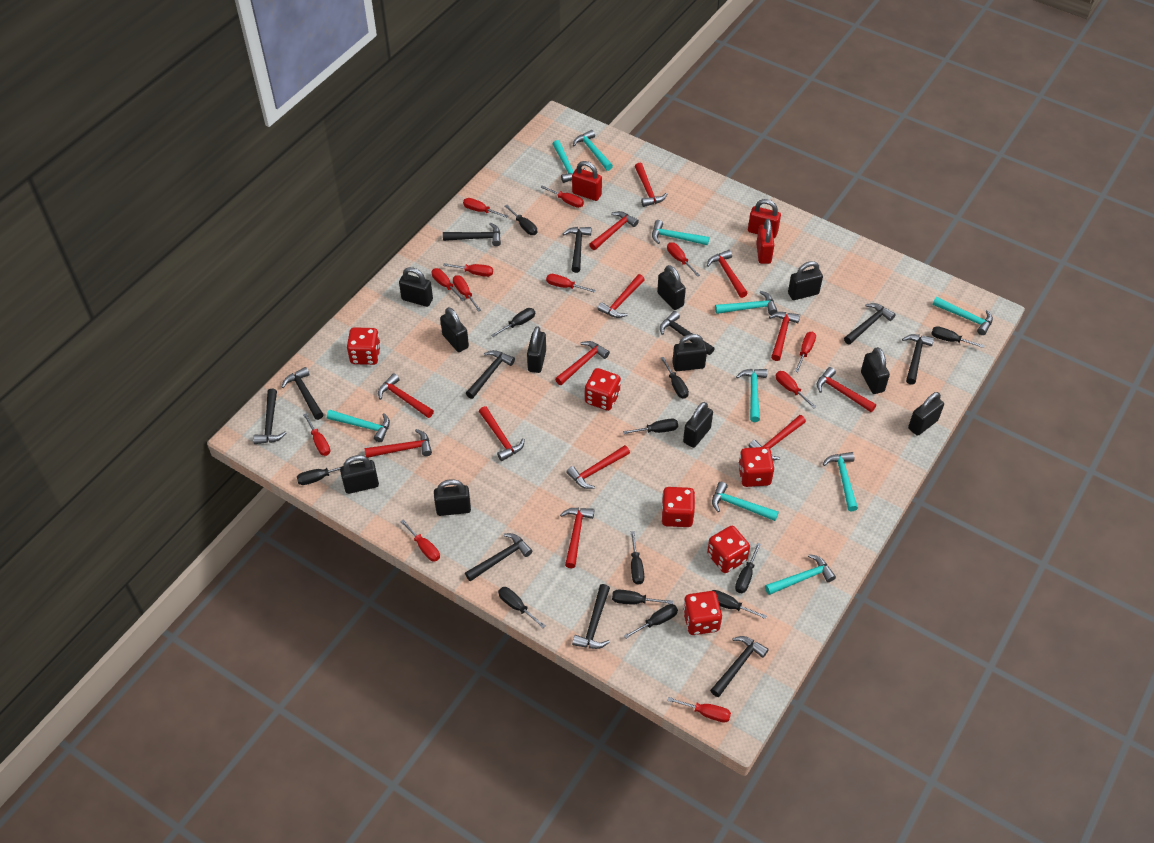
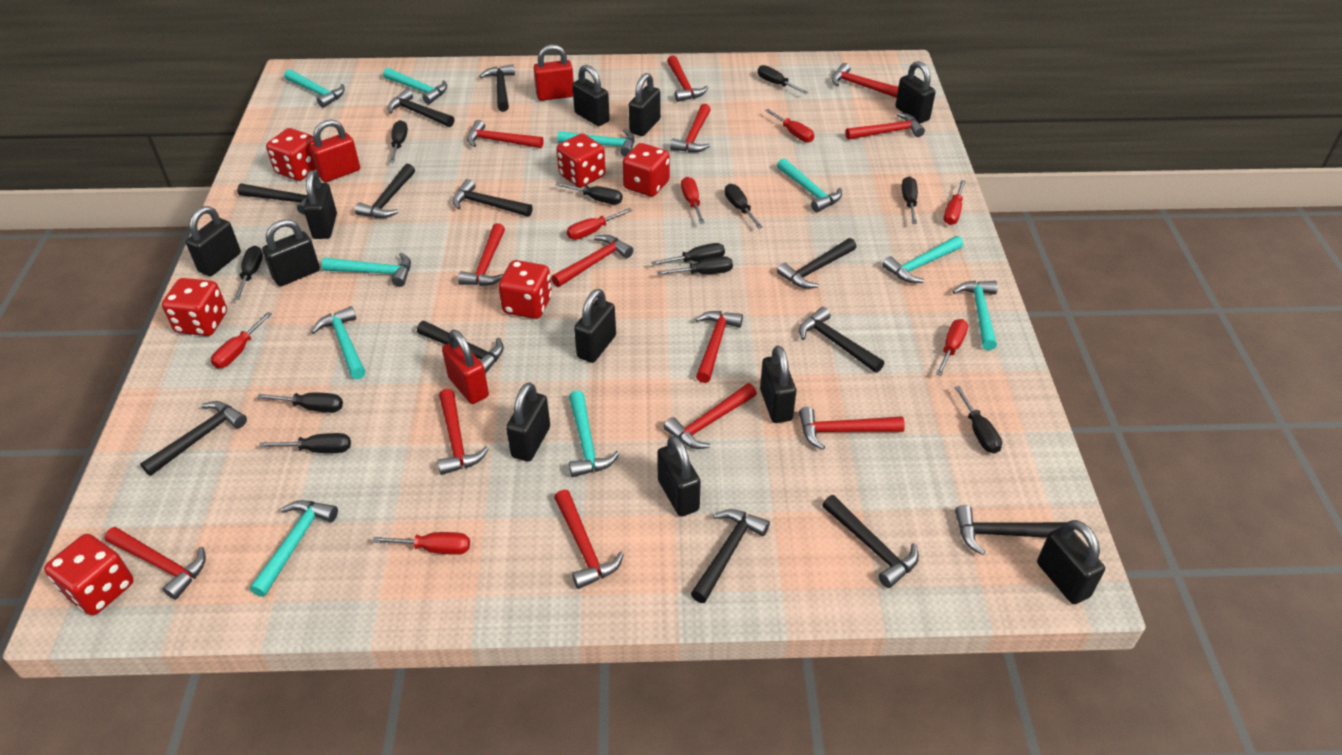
black hammer: [253,389,286,444] [282,367,324,420] [443,223,501,246] [465,533,532,581] [466,350,515,399] [563,227,591,273] [572,584,610,649] [660,311,715,355] [710,636,769,697] [844,303,896,344] [902,334,934,385] = 11 -> [140,401,247,476] [237,184,307,215] [355,164,415,218] [388,89,454,127] [417,321,504,374] [452,179,533,217] [479,64,515,112] [691,509,770,603] [777,238,856,289] [799,307,884,373] [822,495,919,588] [955,505,1067,555] = 12
black screwdriver: [297,463,353,485] [491,308,535,337] [498,587,546,628] [505,205,537,235] [612,590,673,604] [623,418,678,434] [624,604,678,639] [631,531,644,585] [661,357,689,399] [712,590,767,619] [735,543,761,593] [931,326,985,348] = 12 -> [234,246,263,300] [257,392,343,413] [259,433,351,453] [389,120,408,163] [556,182,623,204] [651,243,725,265] [657,256,733,275] [725,184,763,229] [758,65,808,94] [902,176,918,224] [954,386,1002,454] = 11
red screwdriver: [303,413,330,456] [400,520,440,562] [432,268,465,301] [443,263,493,277] [453,275,481,312] [463,198,508,218] [540,185,584,208] [546,274,596,293] [667,242,700,277] [667,697,731,723] [776,371,816,408] [795,332,816,372] = 12 -> [211,312,272,368] [372,532,470,555] [567,208,632,240] [681,177,705,224] [765,109,814,142] [936,319,968,376] [944,180,966,225] = 7

